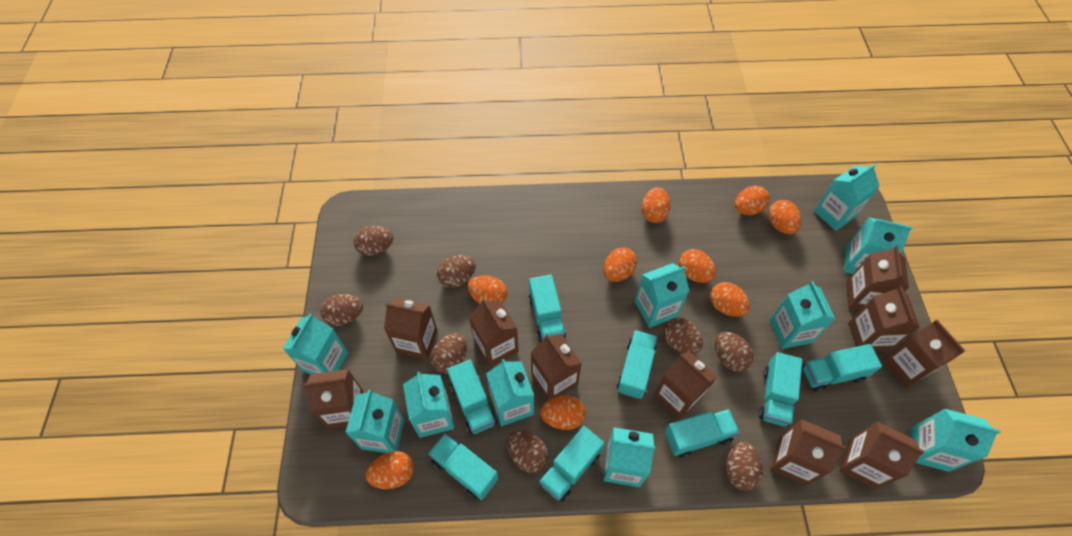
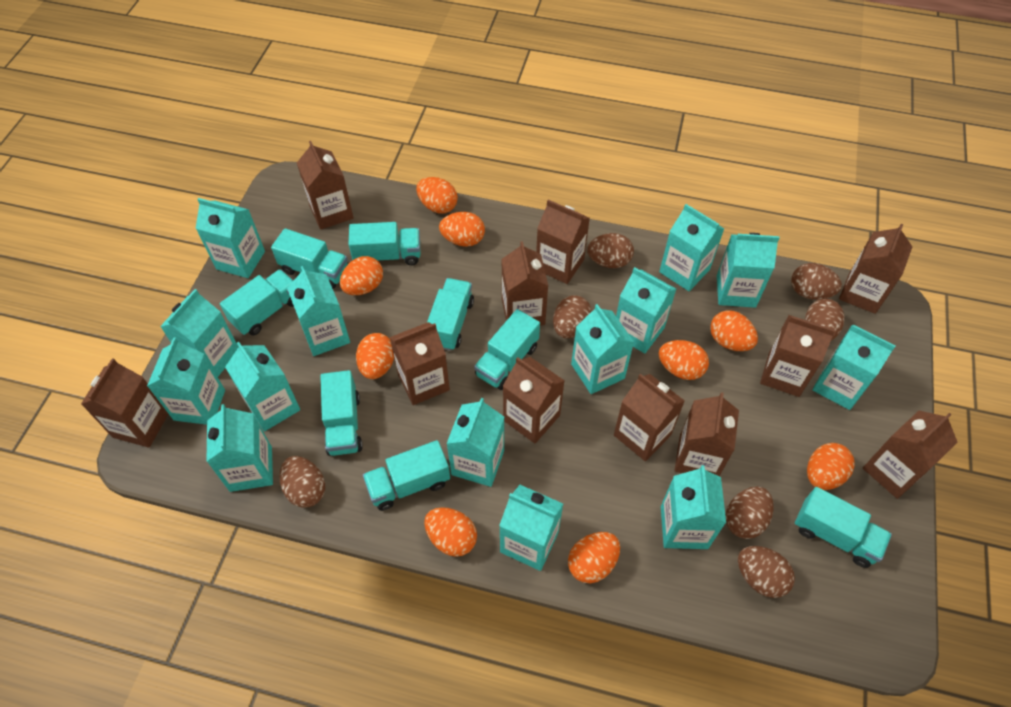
brown carton: [303,369,363,429] [384,298,438,360] [469,298,519,367] [531,334,582,400] [654,351,717,420] [771,419,846,486] [839,422,925,489] [846,245,909,311] [848,286,920,352] [883,320,965,388] = 10 -> [81,358,168,448] [297,141,353,230] [390,322,450,405] [501,241,548,326] [503,357,565,444] [536,200,590,284] [614,374,685,461] [674,392,739,476] [760,315,835,397] [839,224,912,314] [863,411,957,499] = 11
brown egg: [321,294,363,326] [354,226,393,256] [430,333,467,374] [437,255,476,288] [507,430,548,473] [663,317,703,354] [715,332,754,372] [726,442,763,491] = 8 -> [279,456,325,508] [553,295,592,338] [587,233,634,268] [726,487,774,539] [738,546,795,598] [791,263,842,300] [805,299,845,341] = 7
turquoise carton: [283,314,348,374] [345,390,405,453] [403,372,454,438] [486,359,534,426] [603,427,655,487] [635,263,689,328] [769,281,835,349] [814,164,879,231] [844,217,913,274] [911,409,1001,472] = 10 -> [147,337,225,425] [160,289,238,377] [196,198,265,278] [206,404,273,492] [225,342,300,431] [287,266,350,356] [446,398,504,487] [499,485,563,571] [571,304,634,394] [616,267,676,353] [659,204,724,291] [661,465,726,549] [717,233,780,308] [812,325,896,410] = 14

